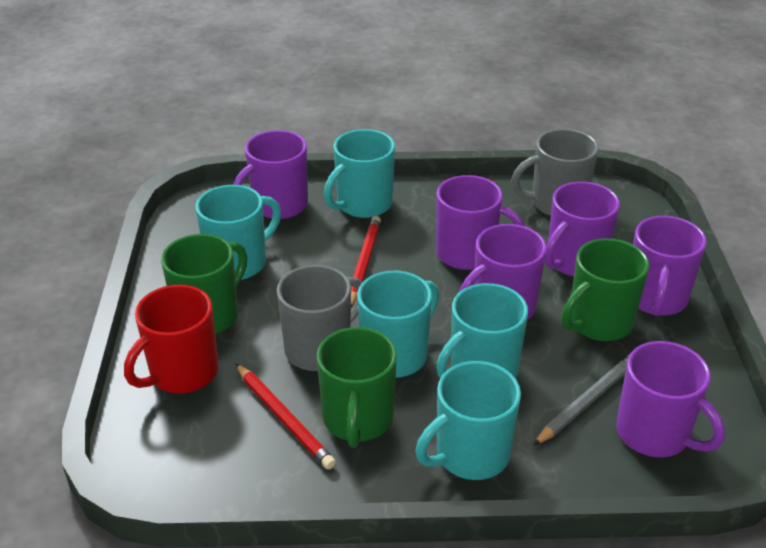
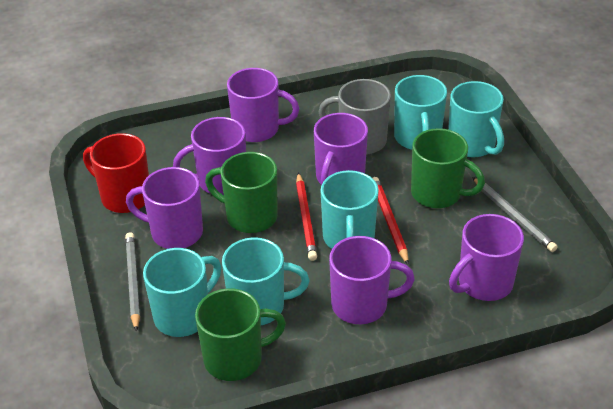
grey mug: [277,265,362,371] [511,129,599,216] = 2 -> [319,79,391,155] = 1
grey pencil: [533,354,630,446] = 1 -> [125,232,140,332] [472,177,557,252] = 2

